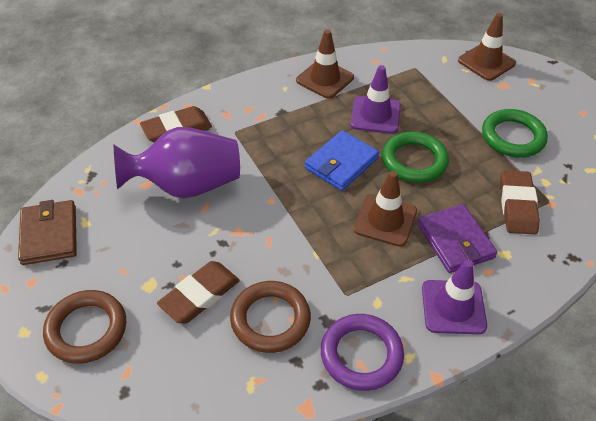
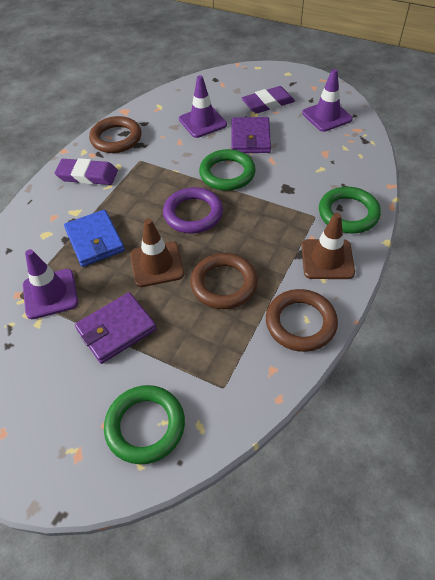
brown eraser: [140,106,212,142] [157,261,240,323] [500,170,540,235] = 3 -> none = 0
brown ring: [43,290,126,364] [230,281,311,353] = 2 -> [89,116,142,153] [190,253,258,309] [266,289,338,352] = 3
brown traffic cone: [296,29,354,99] [354,171,417,247] [458,13,516,81] = 3 -> [130,218,184,287] [302,213,355,279] = 2
brown wallet: [18,200,77,265] = 1 -> none = 0
green ring: [382,131,449,183] [482,109,548,157] = 2 -> [104,385,185,464] [199,149,256,191] [319,187,381,233] = 3
purple eraser: none = 0 -> [54,158,118,185] [242,86,295,114] = 2
purple traffic cone: [350,65,401,134] [422,260,487,334] = 2 -> [23,249,78,319] [179,75,227,138] [302,69,353,132] = 3
purple vase: [114,127,240,198] = 1 -> none = 0
purple wallet: [418,204,497,273] = 1 -> [75,292,157,364] [231,117,271,153] = 2

